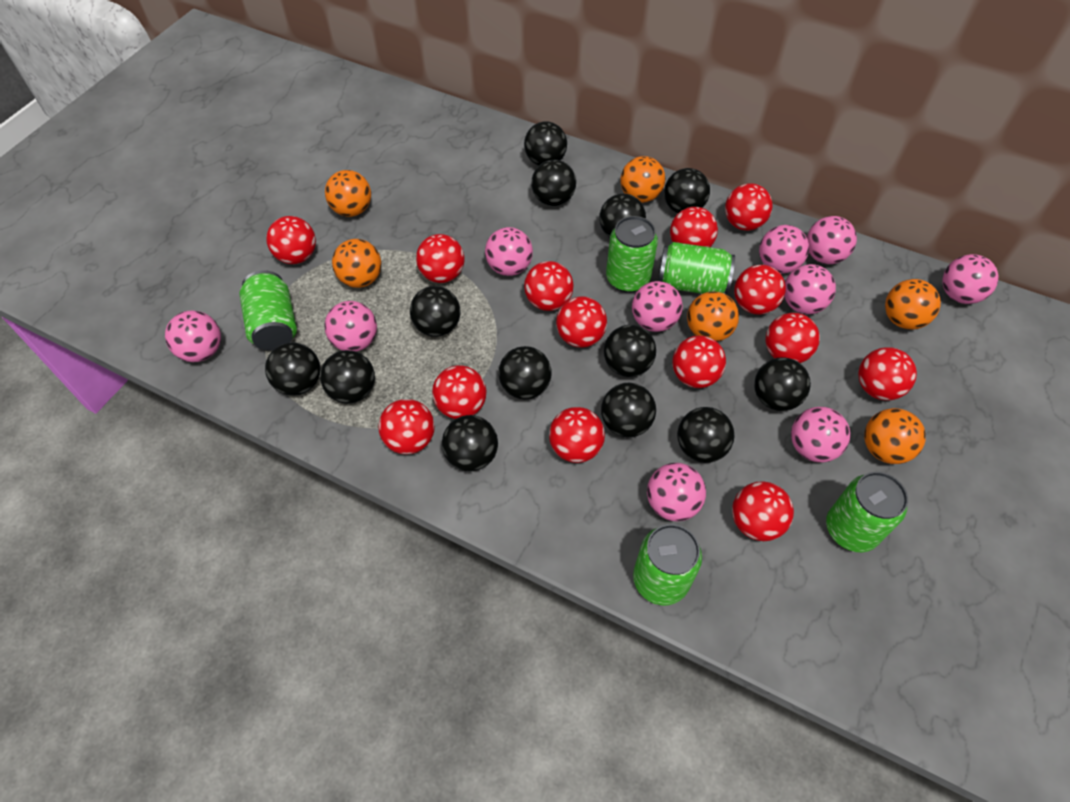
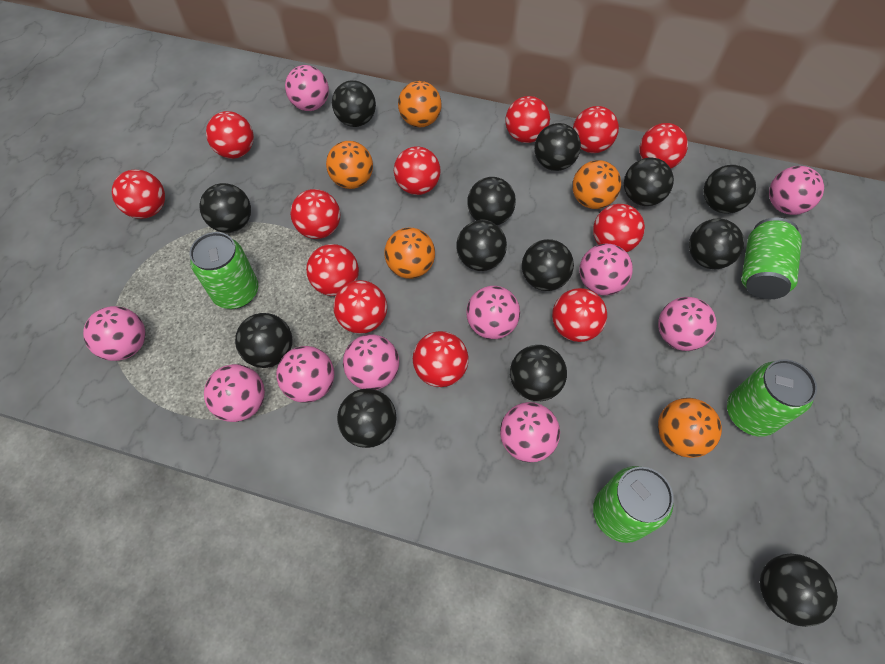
green can: [239,270,297,351] [606,216,658,293] [633,524,702,605] [658,242,735,294] [826,472,908,552] = 5 -> [190,232,258,309] [593,466,674,543] [727,359,817,437] [741,218,802,299] = 4
orange ball: [325,170,371,217] [332,239,381,288] [620,156,665,203] [687,291,739,342] [864,408,926,464] [885,279,941,329] = 6 -> [326,141,373,189] [384,228,435,279] [398,81,441,127] [572,160,621,209] [658,398,722,458] = 5
red ball: [266,216,316,264] [378,399,435,455] [416,234,465,283] [432,365,486,419] [524,261,574,311] [549,407,605,463] [556,296,607,348] [670,207,718,247] [672,335,726,388] [725,183,773,231] [732,481,794,541] [734,265,786,315] [765,313,820,363] [858,347,917,401] = 14 -> [112,170,165,219] [206,111,254,159] [290,189,340,239] [306,244,359,296] [333,280,387,334] [394,146,441,195] [413,331,468,387] [505,96,550,143] [552,288,607,342] [573,106,619,153] [593,204,645,252] [640,123,688,169] = 12

